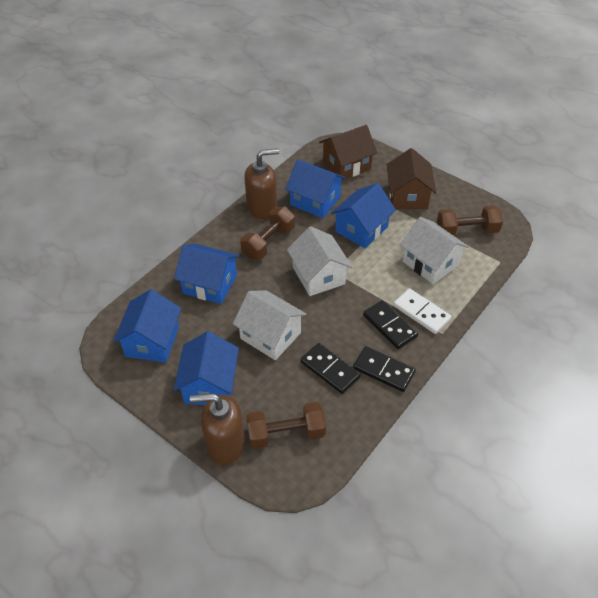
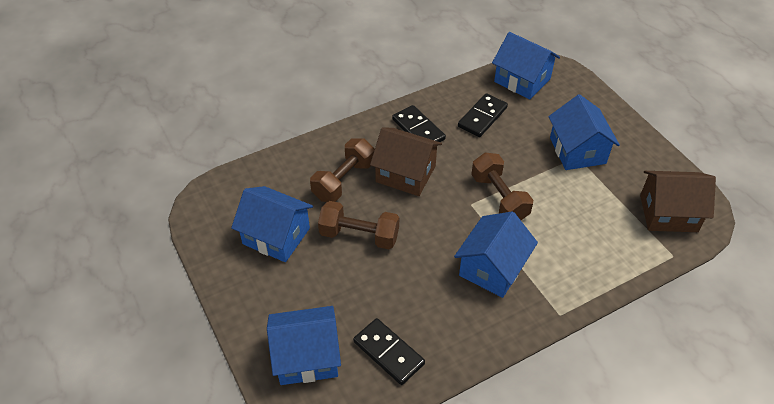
brown soap dispenser: [190,393,245,465] [244,148,279,219] = 2 -> none = 0
white domino: [393,288,451,334] = 1 -> none = 0
white house: [233,290,306,360] [287,226,352,296] [400,217,469,284] = 3 -> none = 0

